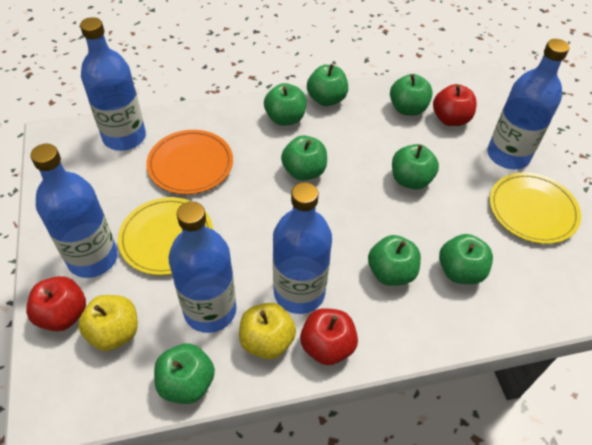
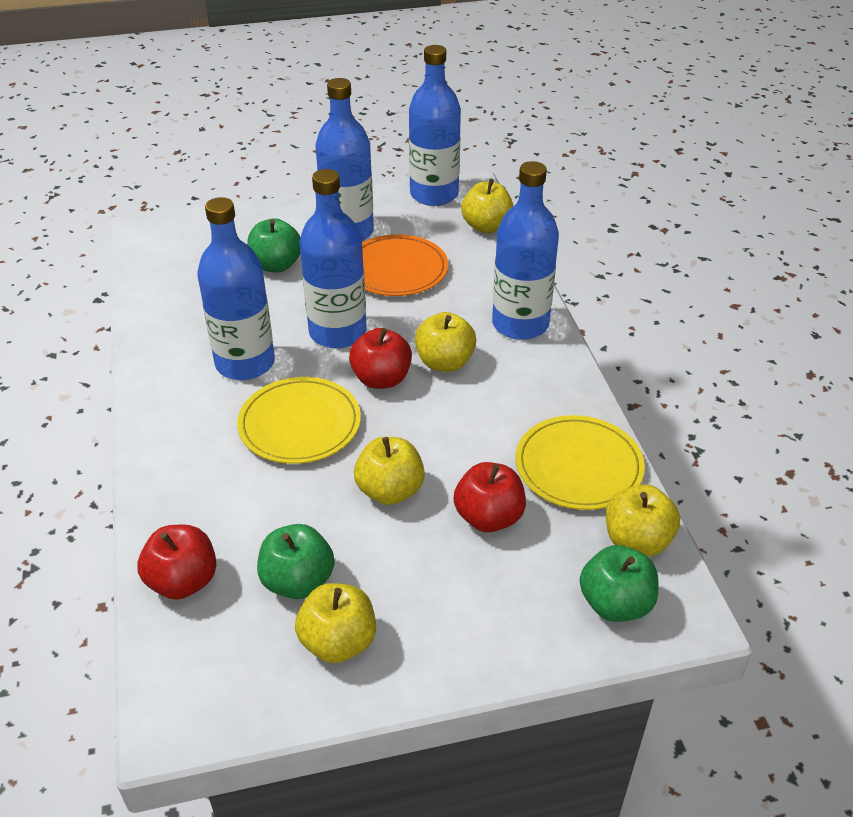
green apple: [154,343,215,404] [264,83,307,126] [281,135,327,181] [307,64,348,106] [368,235,421,286] [390,74,433,116] [392,144,439,190] [439,234,493,284] = 8 -> [247,218,301,272] [257,524,334,599] [580,545,658,622] = 3
yellow apple: [78,295,138,351] [239,303,296,359] = 2 -> [295,583,376,663] [354,437,425,505] [415,312,476,372] [461,178,513,233] [606,484,680,556] = 5

